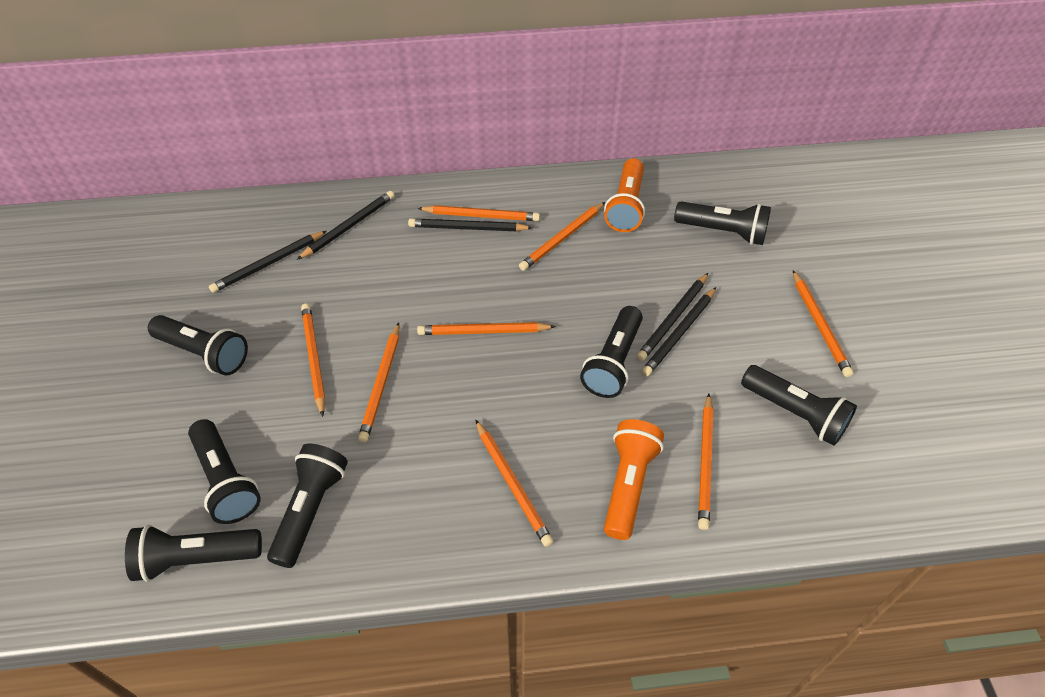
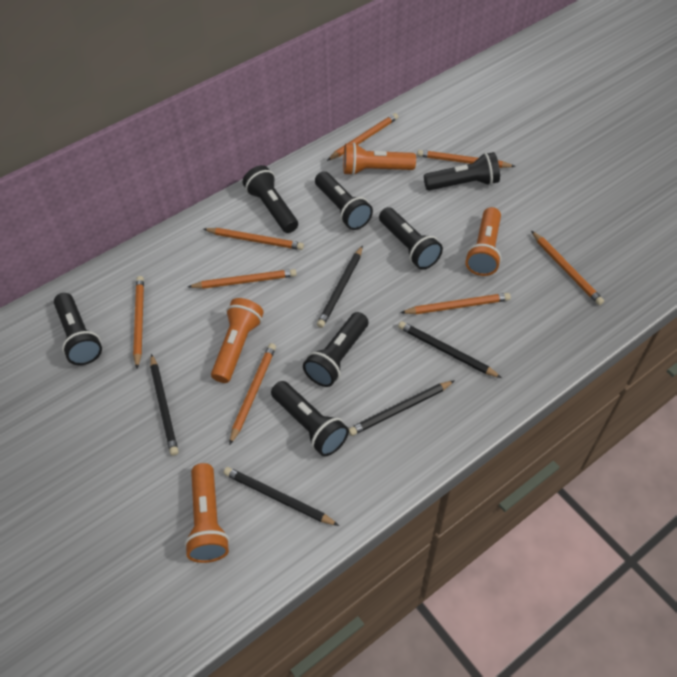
orange flashlight: [604,158,645,232] [604,419,664,540] = 2 -> [184,463,230,563] [211,298,264,383] [343,143,416,176] [466,207,502,276] = 4

